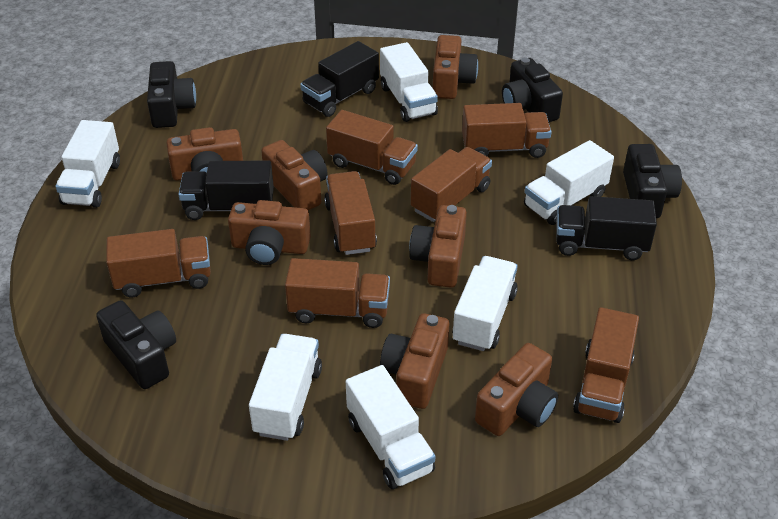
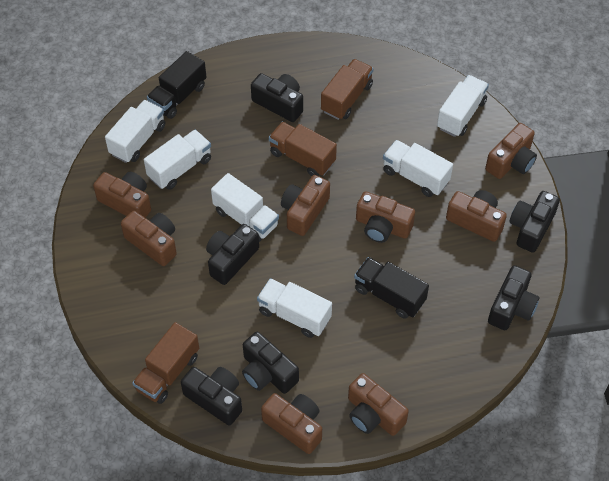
black camera: [96,300,176,389] [147,61,196,128] [502,58,563,122] [623,144,682,218] = 4 -> [181,367,242,426] [206,224,259,285] [242,332,299,394] [251,73,303,122] [488,265,539,330] [509,191,560,253] = 6
black truck: [178,160,274,220] [300,41,379,117] [556,196,657,260] = 3 -> [147,51,206,119] [354,257,429,319] = 2
brown camera: [167,127,243,180] [228,200,311,265] [261,140,328,210] [380,313,449,409] [409,205,467,288] [433,35,478,99] [475,343,558,436] = 7 -> [93,172,151,218] [121,211,177,266] [261,393,322,454] [281,175,330,236] [348,373,409,436] [356,191,415,243] [446,190,507,242] [485,123,537,179] = 8
brown truck: [106,229,211,297] [285,258,390,328] [324,171,377,255] [326,110,418,185] [411,147,492,222] [462,103,552,158] [573,307,639,423] = 7 -> [132,322,199,404] [269,122,337,176] [321,59,374,120] = 3

